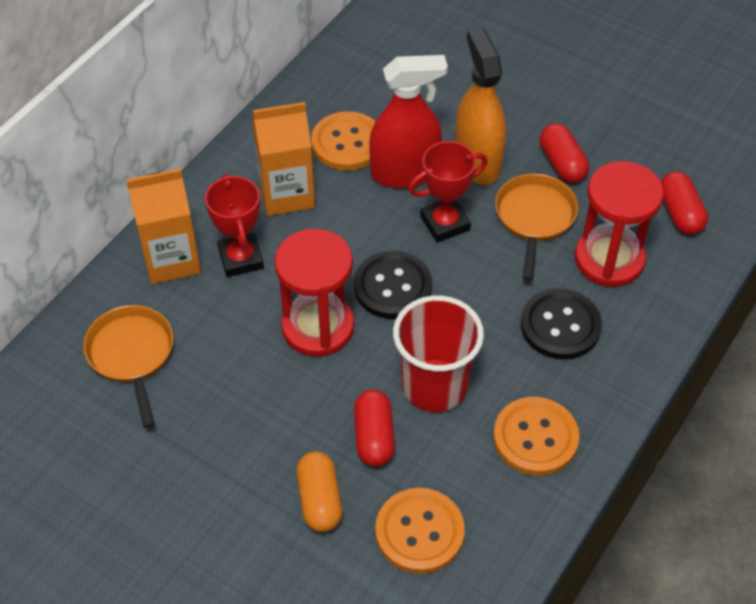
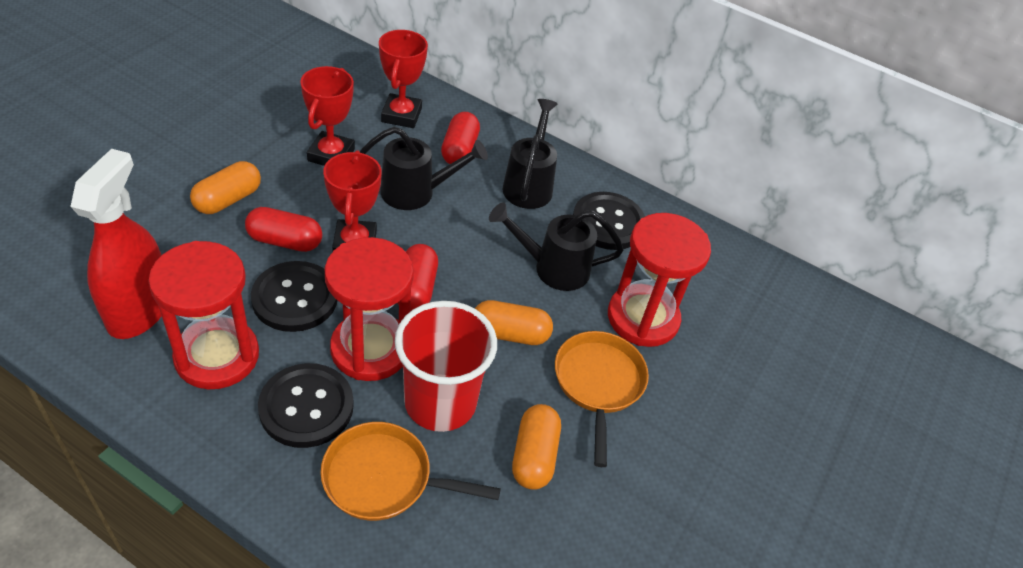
black button: [354,251,432,319] [521,288,602,360] = 2 -> [251,261,337,332] [258,363,354,448] [573,192,645,250] = 3
black watering can: none = 0 -> [360,127,488,210] [489,202,623,291] [502,99,558,209] = 3
orange button: [311,111,376,170] [375,488,465,574] [493,397,579,476] = 3 -> none = 0
orange capsule: [296,451,342,532] = 1 -> [190,161,261,214] [475,300,553,345] [512,404,561,490] = 3
orange carton: [126,168,201,284] [252,102,315,216] = 2 -> none = 0
orange spray bottle: [455,28,506,185] = 1 -> none = 0
red hourglass: [274,229,354,357] [575,161,664,287] = 2 -> [148,241,259,389] [325,237,414,381] [608,213,711,347] = 3
red trophy: [205,174,264,277] [408,141,488,243] = 2 -> [301,66,355,166] [323,150,382,251] [379,30,428,128] = 3

